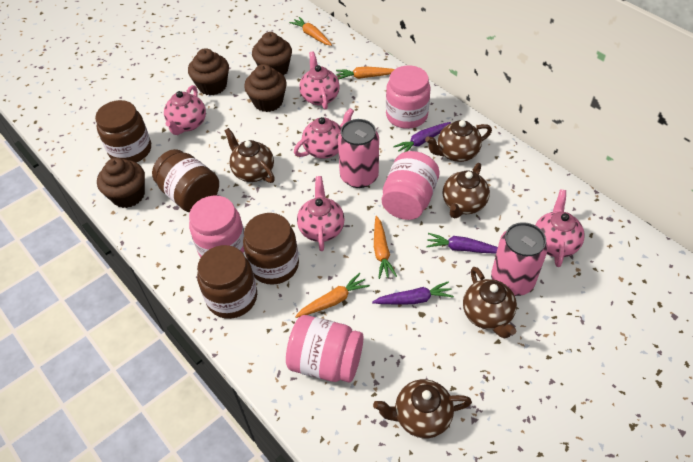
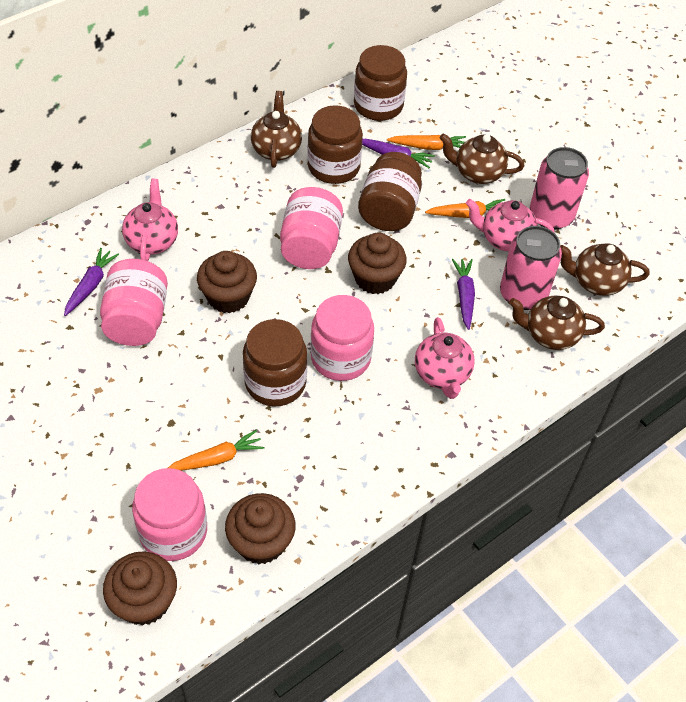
brown teapot: [225,128,275,183] [373,379,472,438] [425,120,492,162] [443,163,490,218] [463,267,517,339] = 5 -> [251,91,302,168] [439,133,524,184] [509,296,605,350] [560,243,649,296] = 4
orange carrot: [289,17,332,46] [295,273,370,318] [336,66,395,80] [374,216,397,279] = 4 -> [168,430,264,471] [387,135,466,150] [425,199,505,218] = 3
pink teapot: [164,85,206,135] [294,108,354,159] [297,176,345,251] [299,51,340,109] [535,190,585,267] = 5 -> [122,179,178,261] [415,317,475,399] [466,199,555,252] = 3

